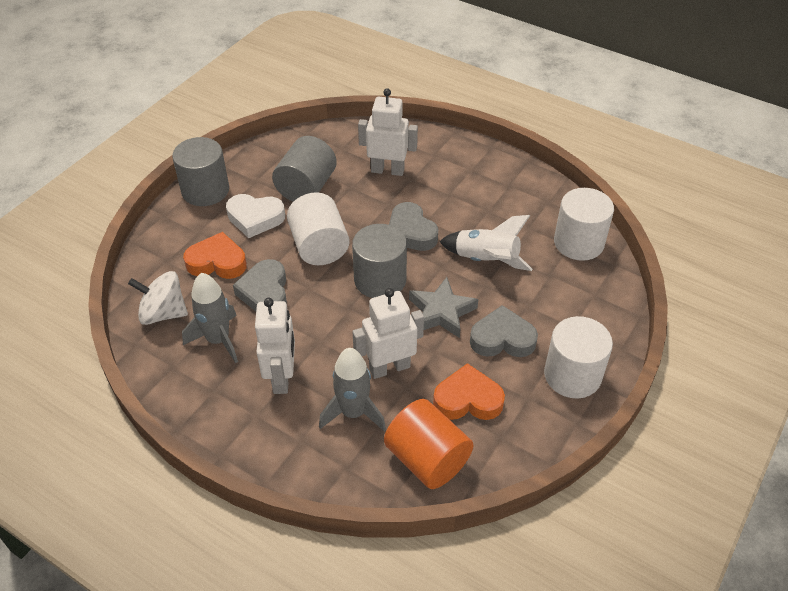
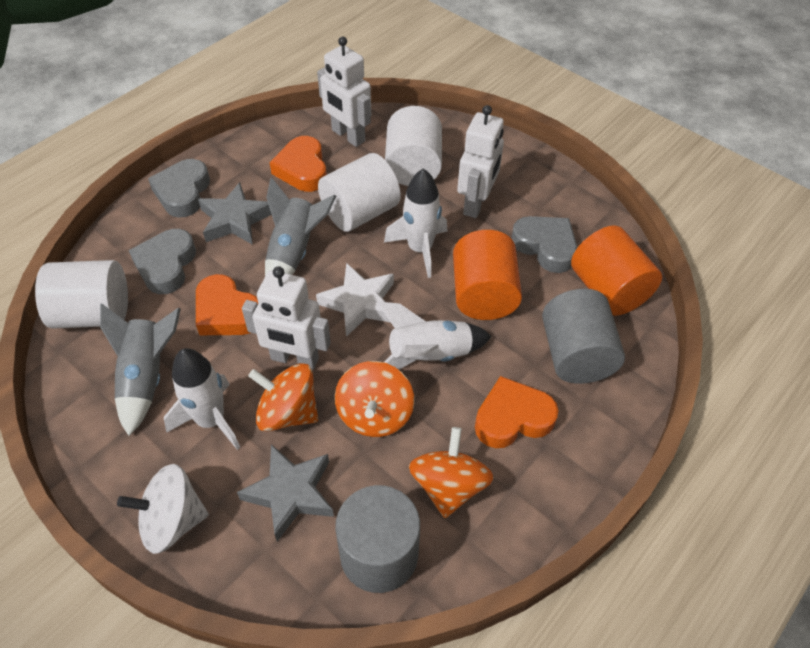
grey cylinder: [172,137,229,206] [272,136,337,202] [352,224,407,298] = 3 -> [335,485,420,593] [542,289,625,384] = 2
grey star: [409,277,478,338] = 1 -> [198,182,272,245] [237,444,334,542] = 2
orange cylinder: [384,399,473,489] = 1 -> [453,230,522,320] [571,226,662,316] = 2
orange heart: [183,232,247,279] [433,363,505,420] = 2 -> [196,274,258,335] [270,136,327,192] [475,376,559,448] = 3
orange spinning top: none = 0 -> [248,363,318,432] [335,361,414,437] [409,427,494,518] = 3
white heart: [226,194,285,238] = 1 -> none = 0
white rocket: [439,215,533,271] = 1 -> [164,348,240,450] [377,301,492,370] [384,168,447,278] = 3
white star: none = 0 -> [316,263,394,337] = 1

